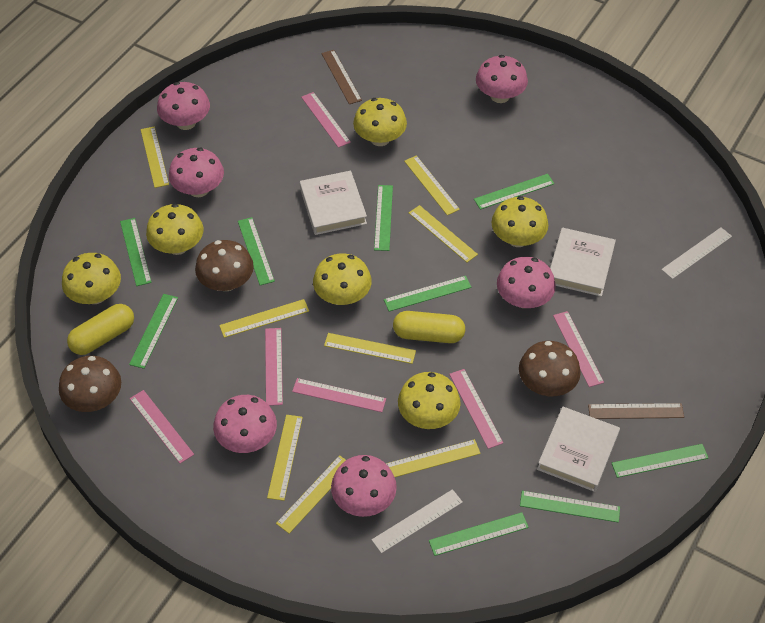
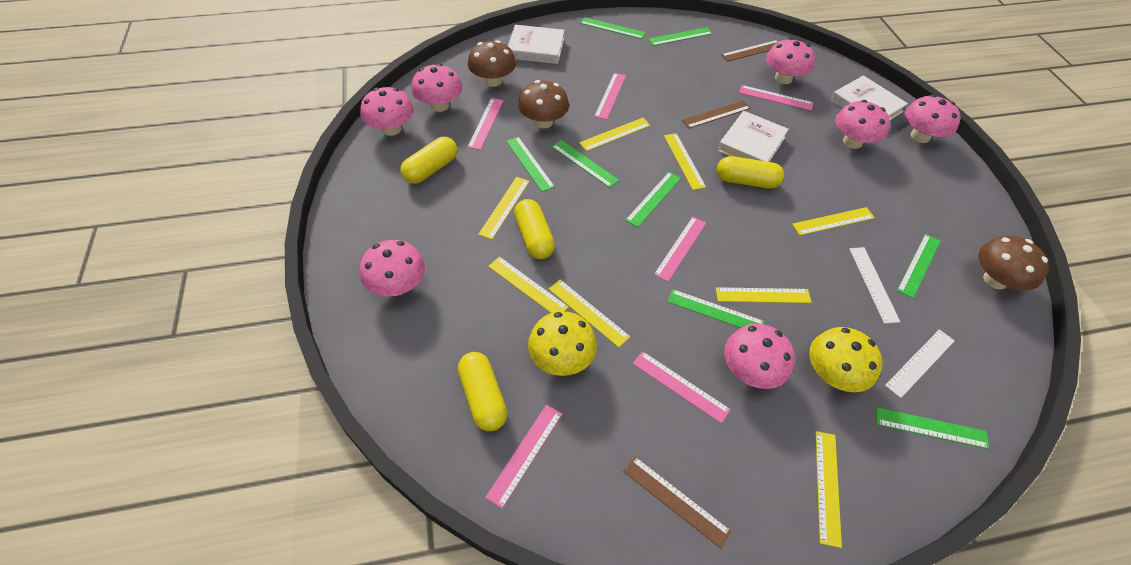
brown ruler: [321,50,362,104] [588,403,684,419] = 2 -> [623,456,731,548] [682,100,751,128] [721,40,779,62] = 3
green ruler: [120,218,152,286] [129,294,178,369] [238,217,275,285] [374,185,393,251] [384,276,472,312] [429,512,529,556] [474,174,554,210] [520,491,620,523] [612,444,708,478] = 9 -> [506,137,555,192] [551,140,619,188] [580,17,646,39] [625,172,681,227] [648,27,713,46] [668,289,765,328] [876,407,990,449] [897,234,941,299] = 8
pink mushroom: [157,82,210,130] [169,148,224,197] [213,395,277,453] [331,455,397,517] [476,55,528,103] [497,257,556,308] = 6 -> [360,87,414,136] [360,240,425,297] [411,63,462,112] [724,324,795,389] [766,38,815,84] [835,100,890,149] [905,95,961,143] = 7
yellow capsule: [67,304,134,355] [393,311,465,343] = 2 -> [400,137,457,184] [458,352,507,431] [514,199,555,259] [717,156,784,189] = 4
yellow mushroom: [62,253,121,304] [146,204,203,255] [313,253,372,305] [353,98,407,146] [398,372,461,429] [491,196,548,247] = 6 -> [528,311,597,376] [809,327,882,392] = 2

